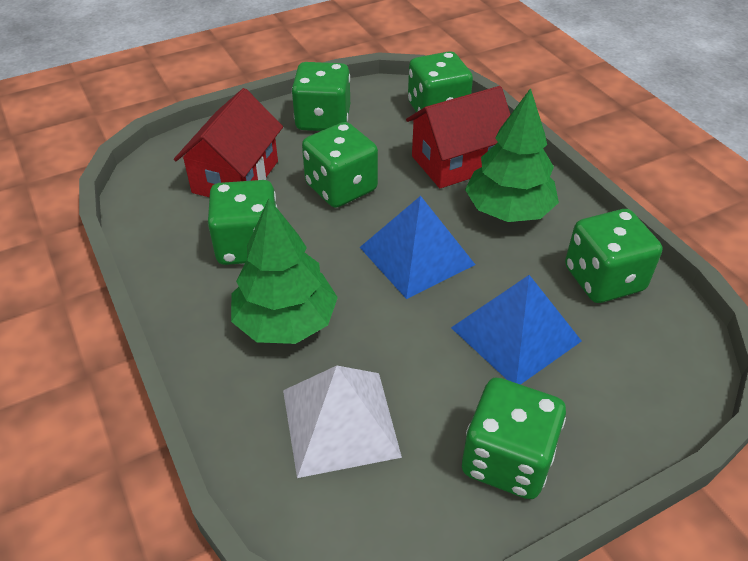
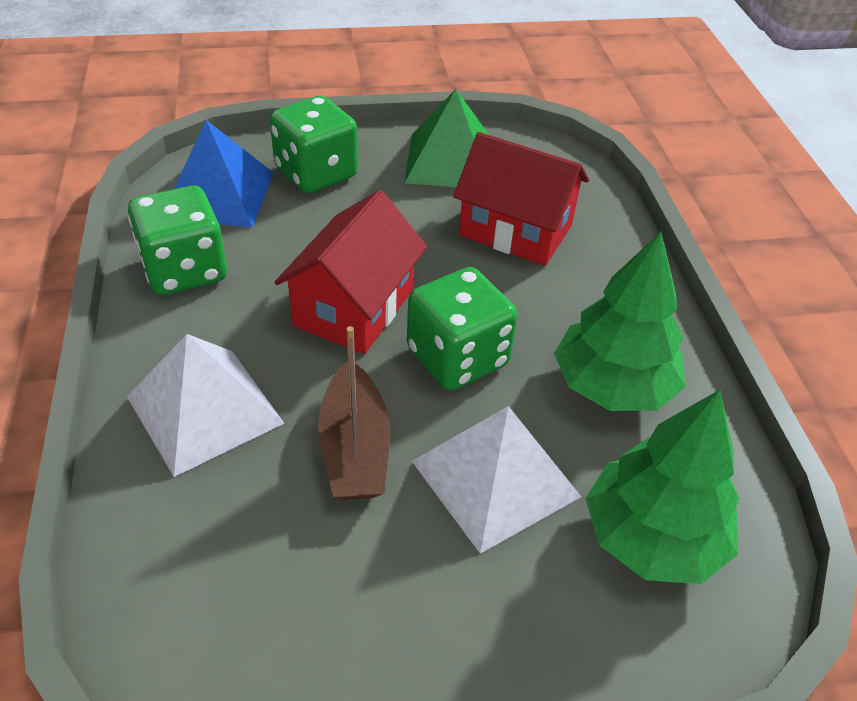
blue pyramid: [360,196,476,299] [451,275,582,385] = 2 -> [174,120,273,228] = 1
brown boat: none = 0 -> [318,326,390,500] = 1
green dice: [208,180,277,265] [291,62,350,131] [302,122,378,208] [408,51,473,112] [462,377,566,499] [565,209,662,303] = 6 -> [128,185,227,295] [270,96,358,193] [407,267,518,391] = 3
green pyramid: none = 0 -> [404,89,489,187] = 1
white pyramid: [283,366,402,478] = 1 -> [127,334,285,477] [412,406,581,554] = 2

